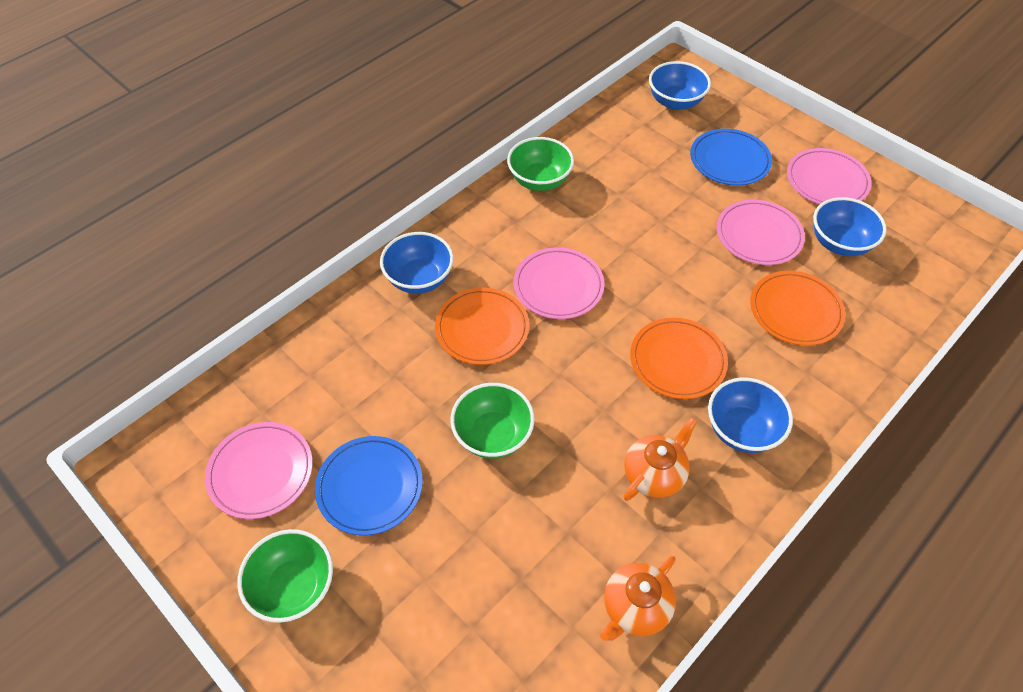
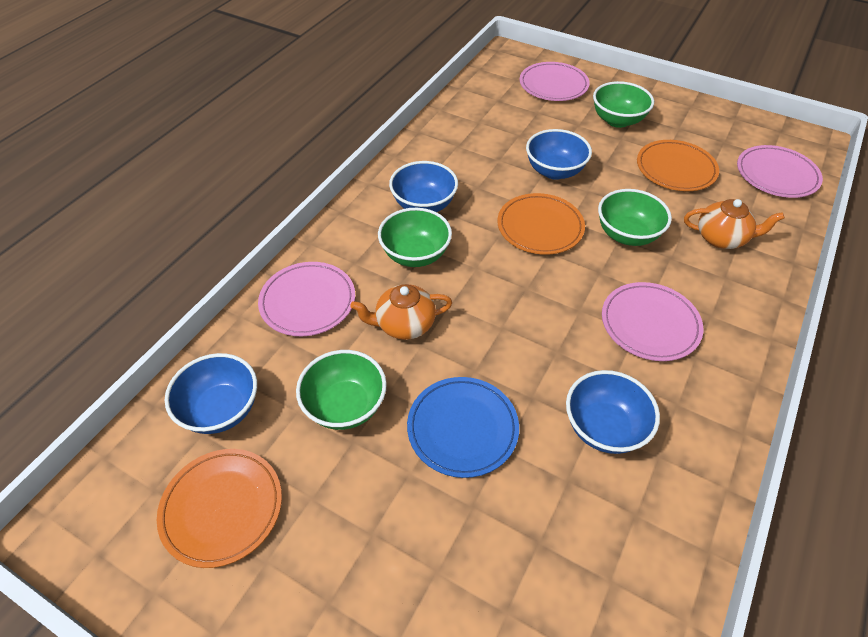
blue plate: [315,436,423,535] [690,129,772,186] = 2 -> [407,377,519,478] = 1
green bowl: [237,529,333,623] [450,383,535,459] [507,137,574,191] = 3 -> [296,350,387,430] [378,208,452,267] [593,81,654,128] [598,189,672,246] = 4

